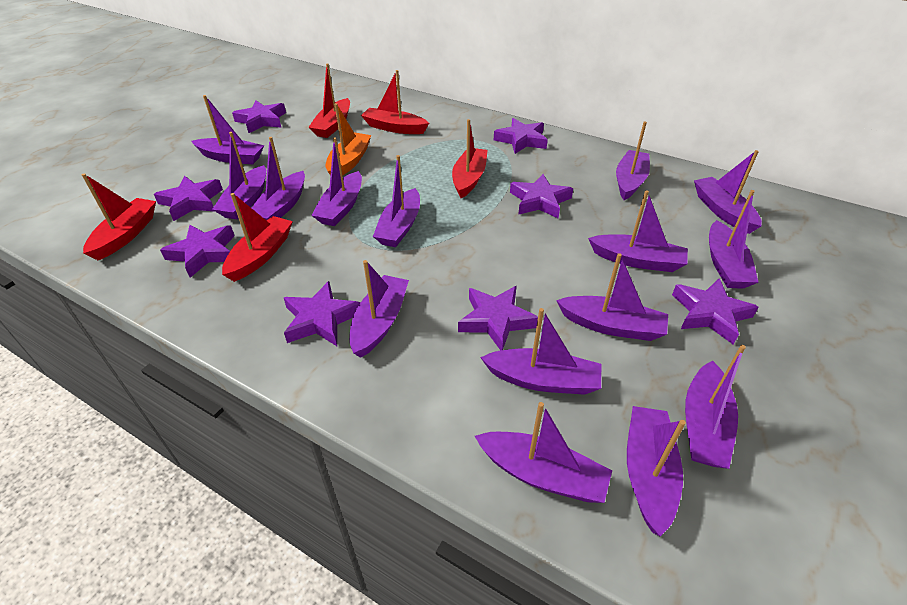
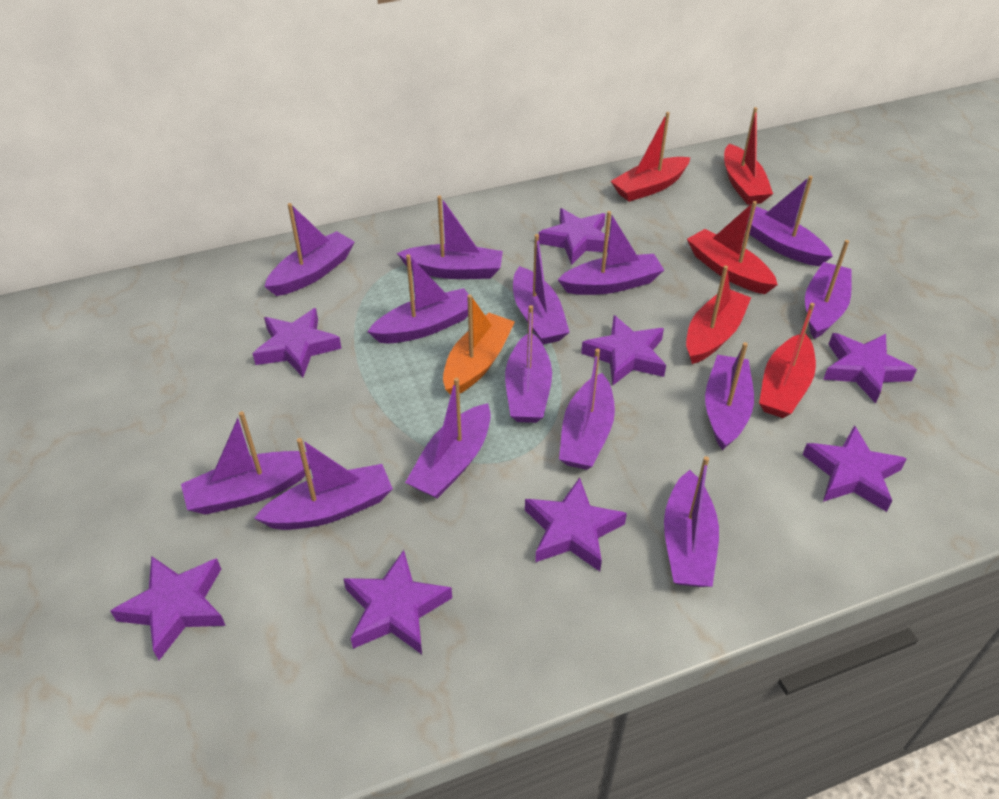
purple boat: [191,95,264,164] [212,132,266,220] [252,137,305,221] [311,137,362,226] [349,260,409,358] [373,155,420,247] [475,402,612,503] [480,308,601,395] [556,253,668,341] [588,190,688,272] [616,121,650,200] [627,406,686,536] [685,345,746,469] [694,150,762,234] [709,190,759,289] = 15 -> [181,411,311,515] [254,438,393,530] [264,203,355,296] [367,254,469,343] [397,196,503,279] [405,378,491,498] [505,305,552,423] [513,234,570,344] [558,211,664,295] [559,348,615,470] [664,456,719,587] [705,342,754,450] [746,176,833,266] [805,240,852,339] = 14

